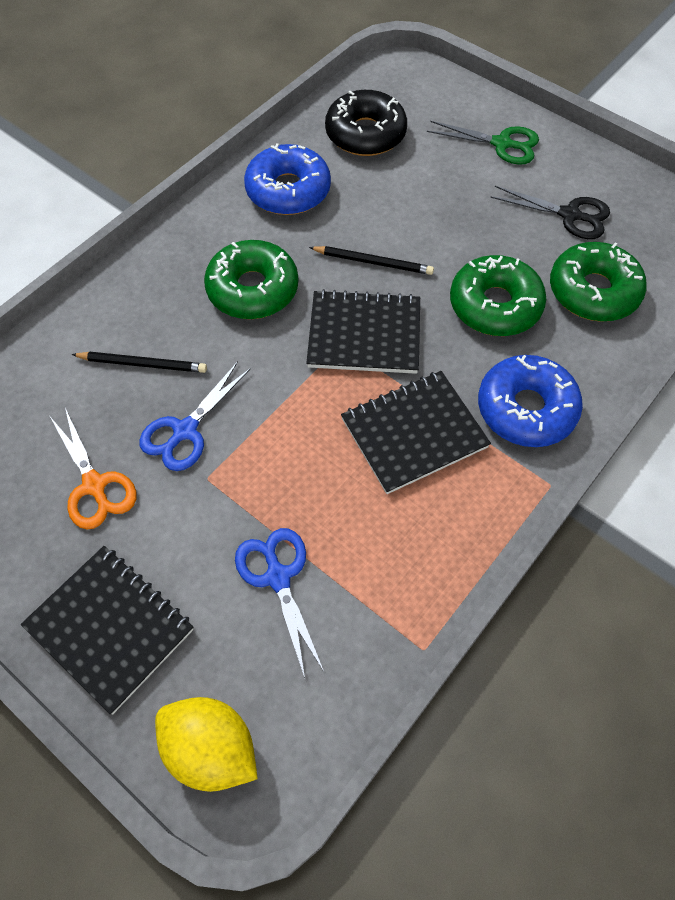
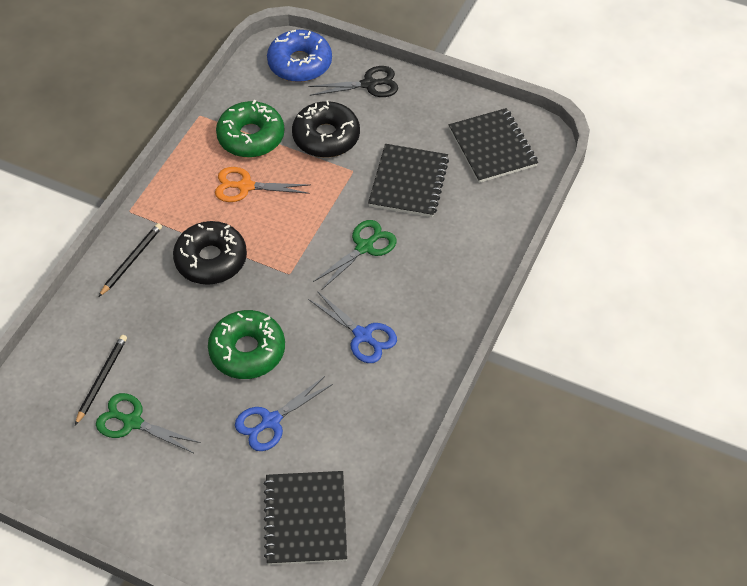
black donut: [325,90,407,156] = 1 -> [173,221,247,285] [292,100,360,158] = 2
blue donut: [244,143,331,215] [478,355,583,447] = 2 -> [267,30,332,82] = 1
green donut: [204,240,298,319] [450,255,546,336] [550,242,647,322] = 3 -> [208,310,285,379] [216,100,285,158] = 2
green scissors: [427,121,539,165] = 1 -> [96,393,201,453] [313,220,397,289] = 2
yellow lemon: [155,697,258,792] = 1 -> none = 0

